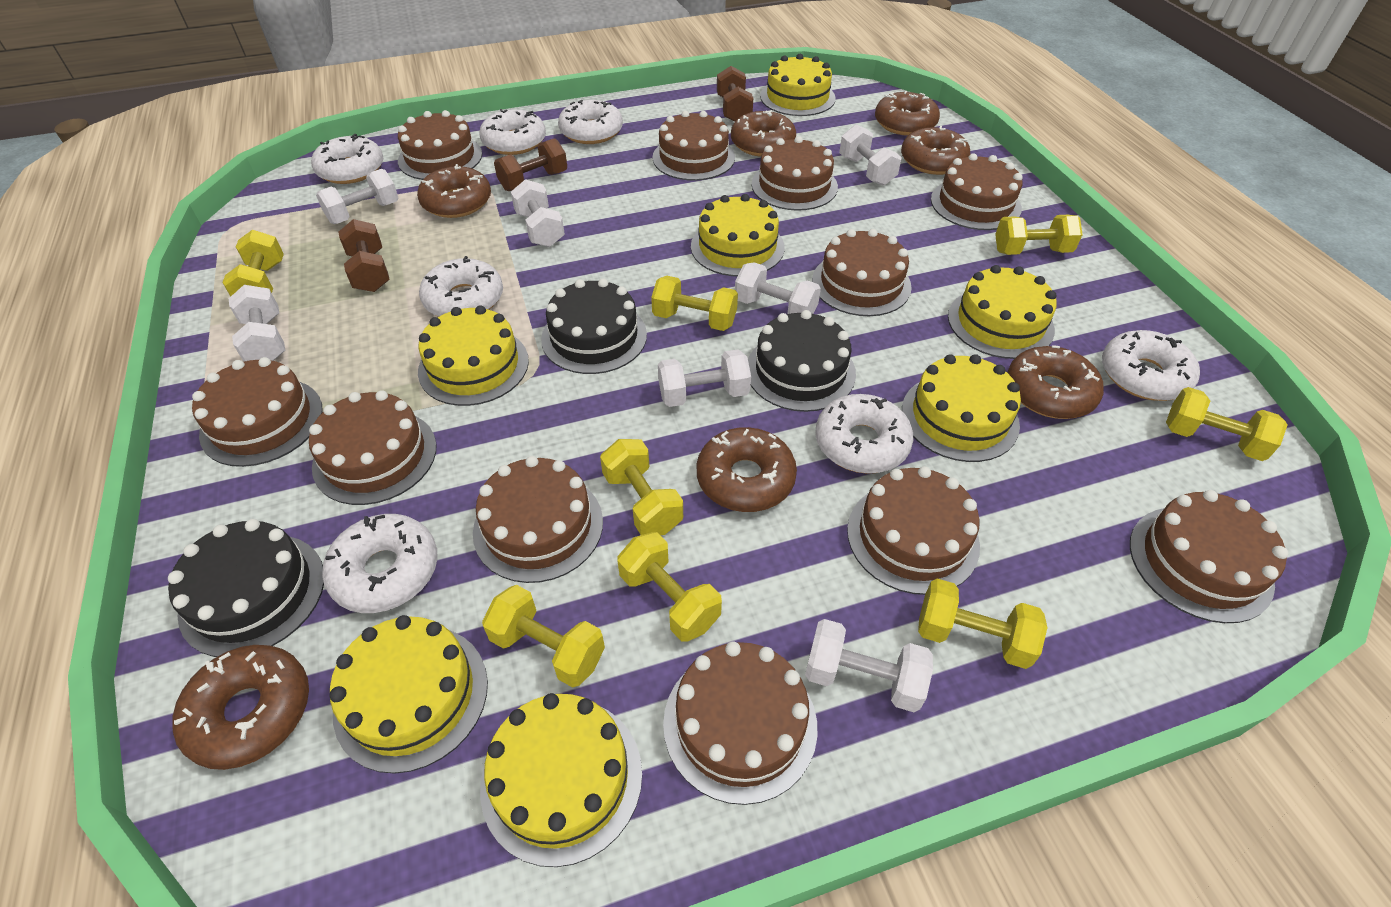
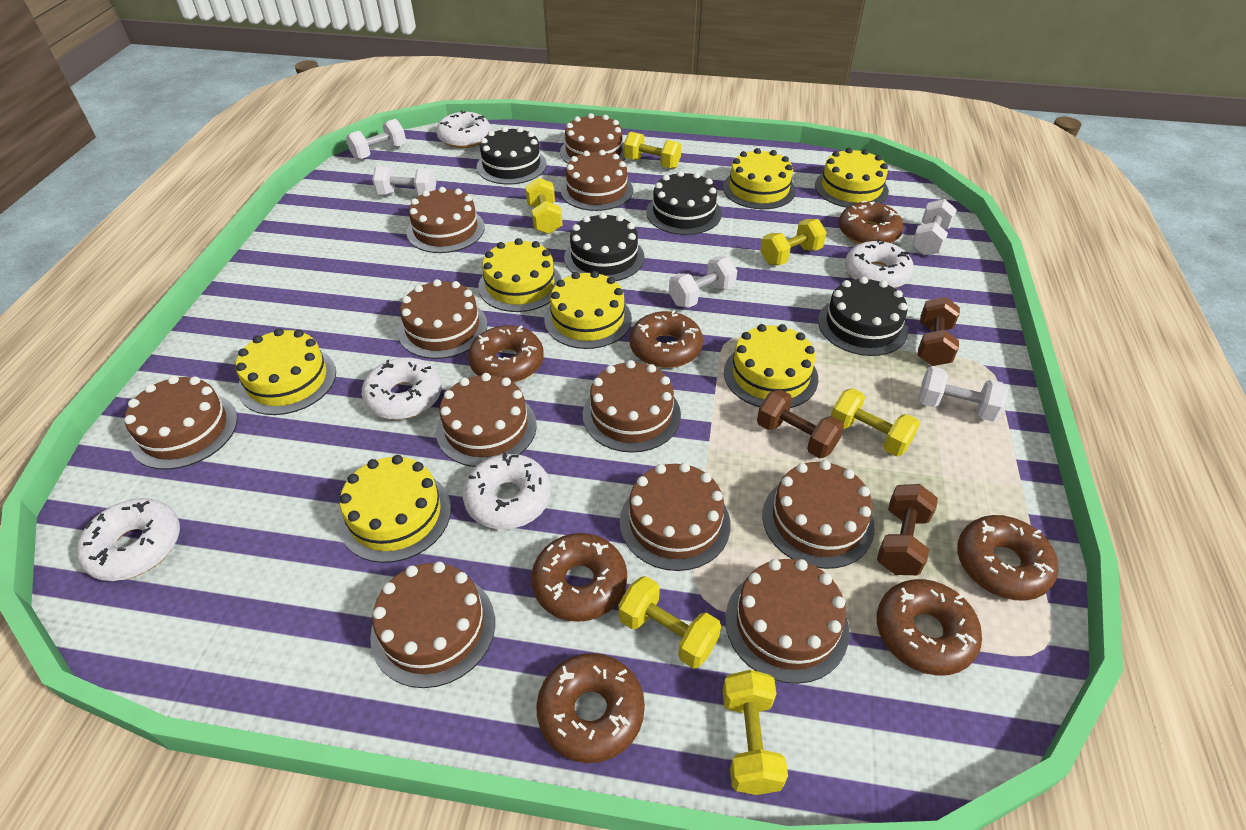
black cake: [168,519,324,657] [541,278,647,374] [748,310,856,412] = 3 -> [477,127,547,185] [564,212,645,281] [646,171,722,235] [818,277,908,356] = 4
white donut: [311,134,383,184] [322,514,438,613] [419,256,503,317] [479,109,546,155] [558,100,623,144] [815,394,914,474] [1102,330,1200,401] = 7 -> [76,498,180,581] [361,357,442,420] [436,110,491,148] [463,452,551,530] [845,239,914,288] = 5
white dumbbell: [229,285,285,362] [316,169,398,224] [511,179,565,247] [658,349,751,407] [735,262,821,314] [805,619,933,712] [839,125,902,186] = 7 -> [346,119,406,160] [372,166,436,196] [669,256,737,308] [912,199,957,255] [919,366,1008,422] = 5
yellow dumbbell: [222,230,284,297] [482,585,605,688] [600,439,683,535] [617,532,722,642] [651,276,738,331] [918,578,1048,669] [995,215,1083,255] [1166,387,1288,461] = 8 -> [525,178,563,234] [618,576,721,669] [624,132,682,169] [722,670,788,795] [761,219,827,265] [831,388,920,457] = 6

